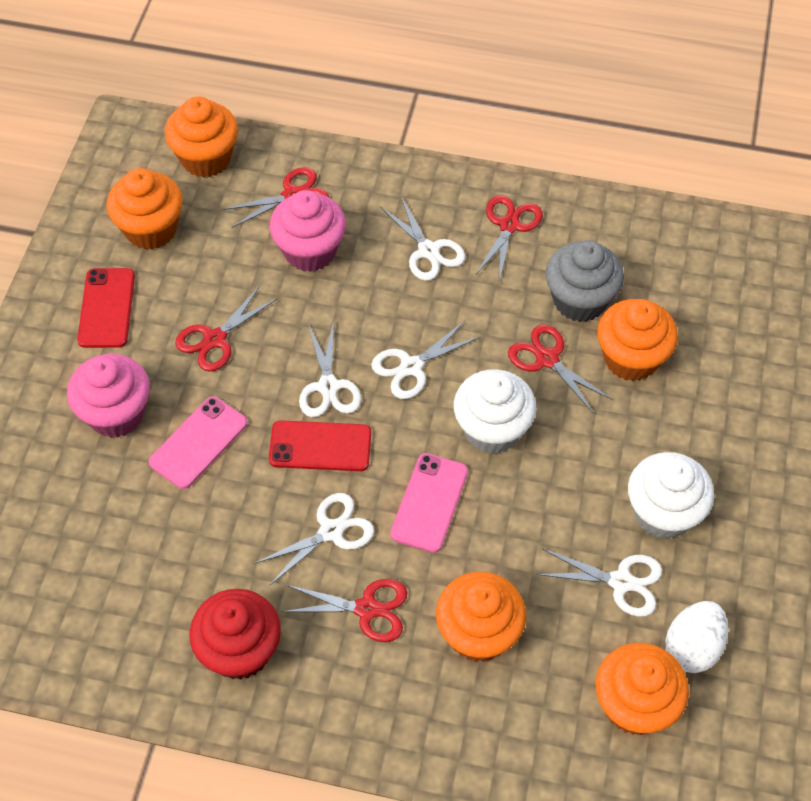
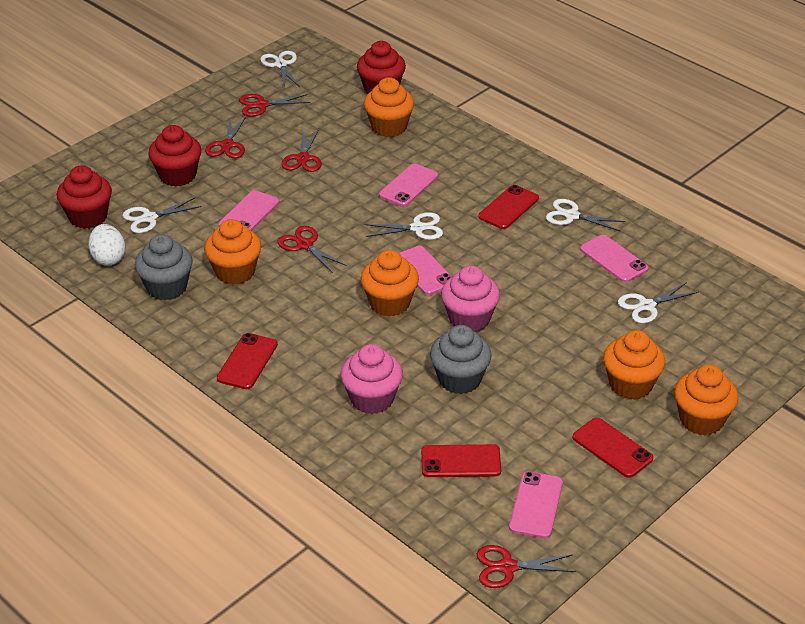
grey cupcake: [546,240,624,322] = 1 -> [135,234,193,300] [430,325,492,394] = 2
pink phone: [149,396,247,489] [390,453,468,553] = 2 -> [219,190,279,231] [379,163,438,207] [399,246,452,295] [509,471,563,538] [580,235,649,282] = 5
red cupcake: [189,589,281,680] = 1 -> [57,165,112,229] [148,125,201,187] [357,41,406,94] = 3
red phone: [77,268,135,348] [269,420,371,471] = 2 -> [217,333,278,389] [421,444,501,477] [478,185,539,229] [573,418,653,478] = 4
white cupcake: [453,369,537,454] [628,452,714,539] = 2 -> none = 0

